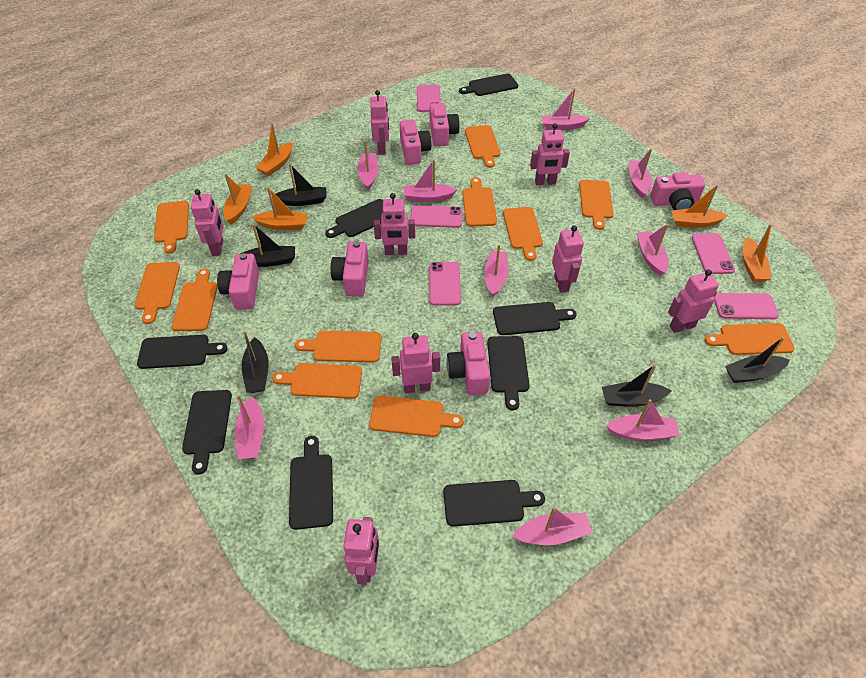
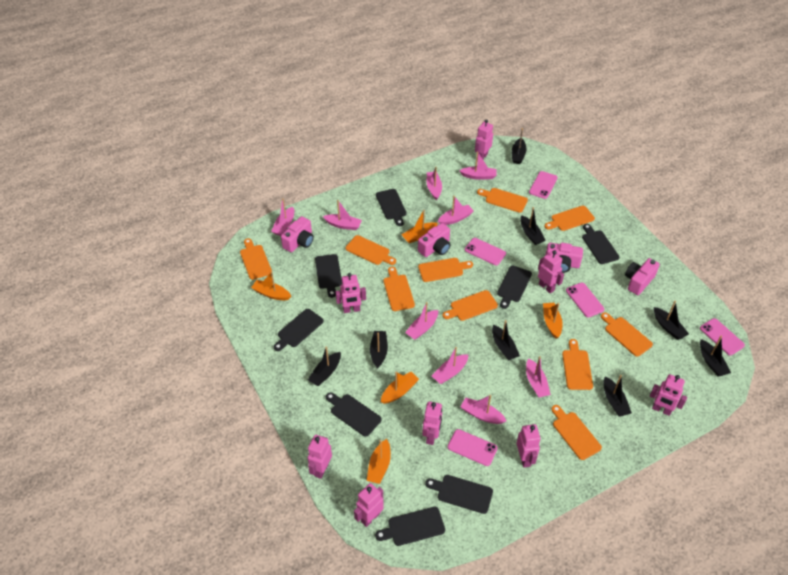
black boat: [241,224,295,267] [242,331,269,393] [275,164,327,206] [602,364,671,407] [725,337,790,383] = 5 -> [308,347,341,386] [370,331,388,368] [492,320,520,360] [512,128,526,164] [520,207,545,245] [603,375,632,416] [654,301,689,340] [700,336,731,376] = 8
orange cutting board: [135,262,180,324] [154,201,189,254] [172,268,218,331] [272,363,362,399] [295,331,381,363] [369,396,464,437] [462,177,497,227] [465,125,501,168] [503,207,543,261] [579,180,613,230] [705,323,795,355] = 11 -> [240,238,272,280] [345,235,396,265] [383,267,415,311] [418,258,473,282] [443,290,498,321] [477,188,528,213] [545,206,595,231] [551,405,602,460] [562,339,593,390] [601,313,653,357] = 10
pink camera: [217,253,259,310] [331,241,369,296] [400,120,431,165] [429,103,460,146] [446,332,490,395] [650,172,705,210] = 6 -> [281,216,314,252] [418,223,450,257] [545,243,583,273] [625,258,660,295] = 4

